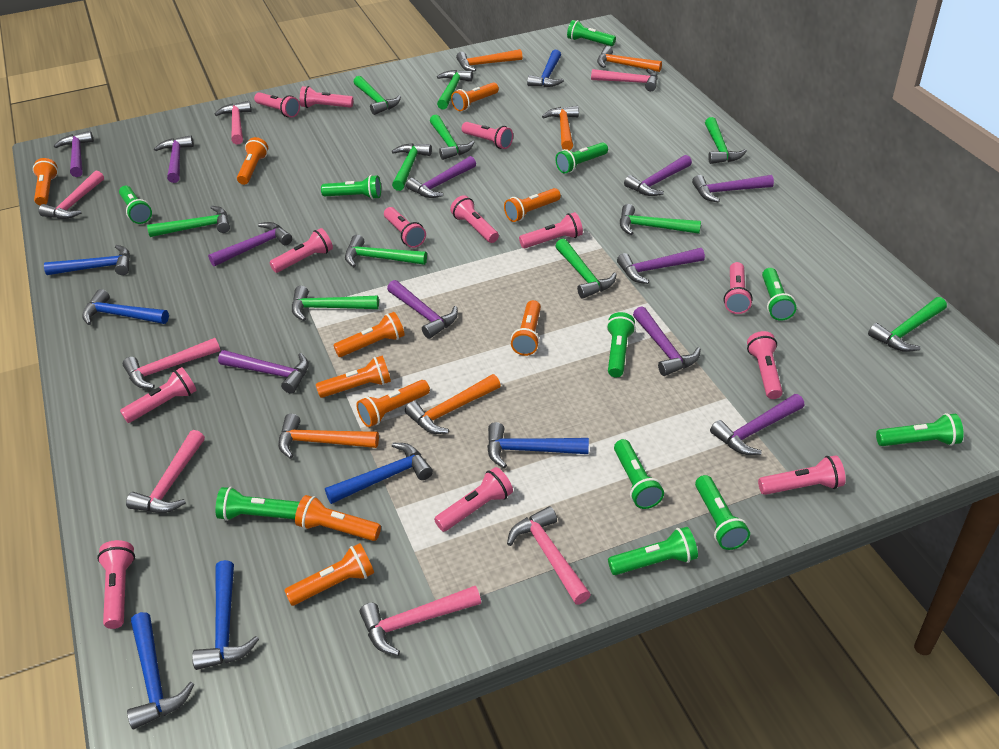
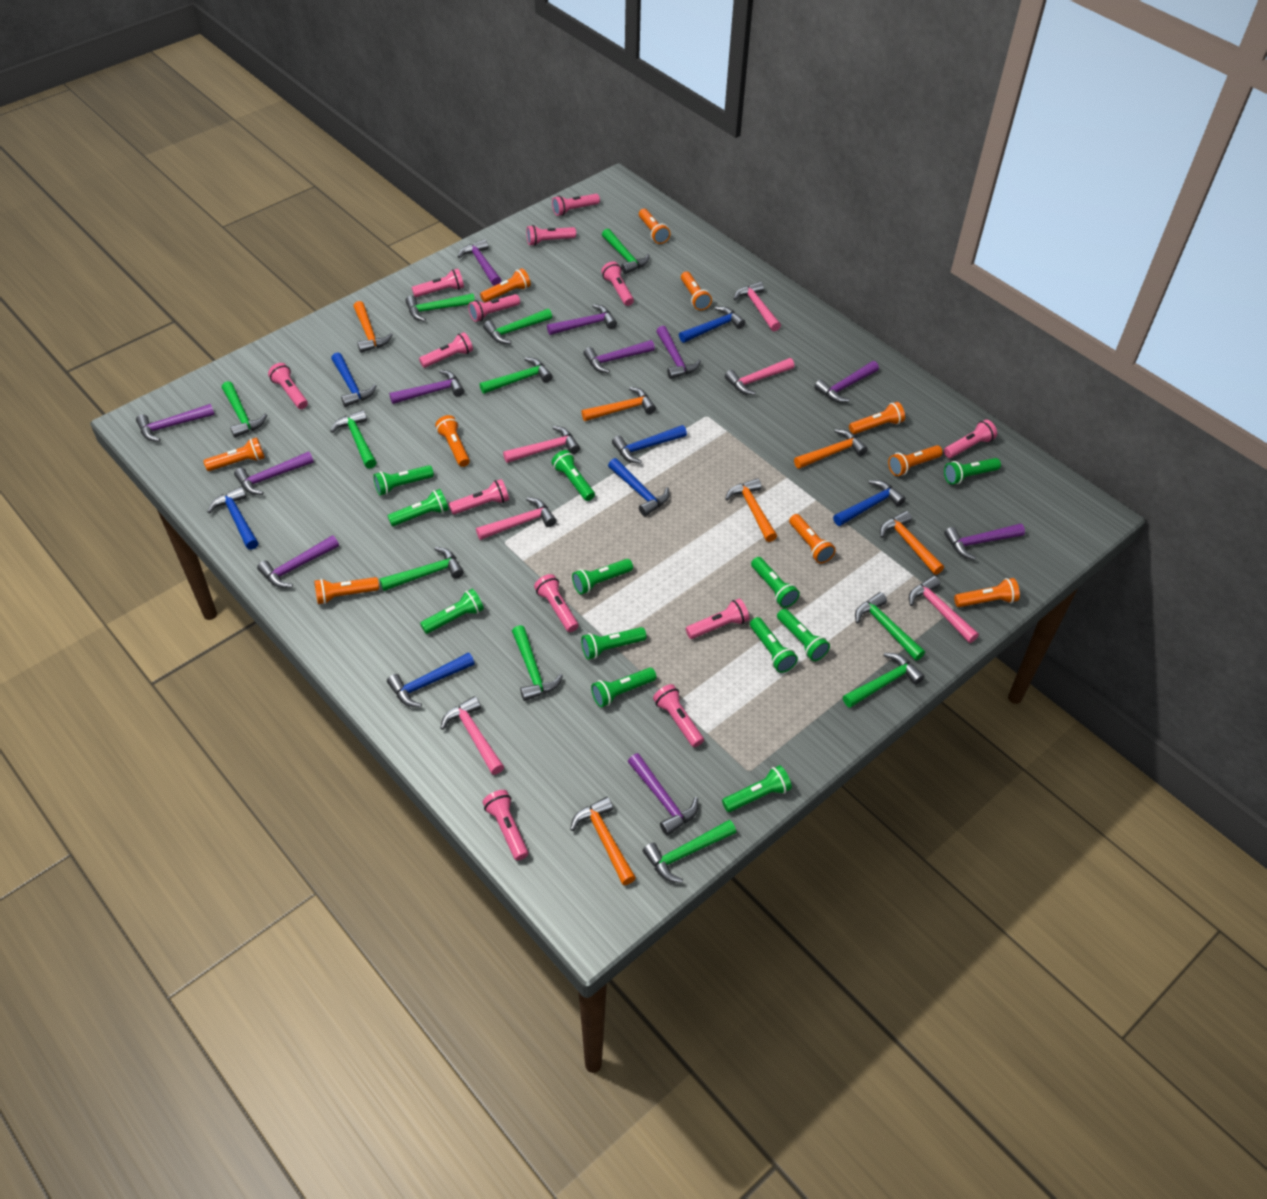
green flashlight: [119,186,152,224] [215,487,300,521] [321,175,381,199] [555,142,608,174] [567,20,616,46] [607,312,636,377] [608,527,698,575] [614,439,664,509] [695,475,750,550] [762,268,797,321] [876,413,964,446] = 11 -> [373,465,434,495] [388,489,449,526] [420,589,484,634] [551,450,595,501] [572,559,633,595] [581,627,646,660] [591,667,657,707] [722,765,792,812] [750,617,798,673] [751,557,800,608] [777,608,830,661] [944,458,1001,485] = 12
orange hammer: [278,414,379,459] [405,374,501,434] [456,49,522,72] [542,106,579,150] [597,46,662,72] = 5 -> [353,301,393,353] [570,797,636,885] [582,387,656,421] [725,478,777,542] [794,429,868,469] [880,511,944,575] = 6
pink hammer: [39,171,104,219] [123,338,220,389] [126,430,205,513] [215,101,252,145] [360,586,481,656] [507,506,591,605] [591,69,658,91] = 7 -> [440,696,504,775] [476,497,556,540] [503,426,580,463] [725,358,794,395] [733,282,781,331] [909,576,979,643] = 6

